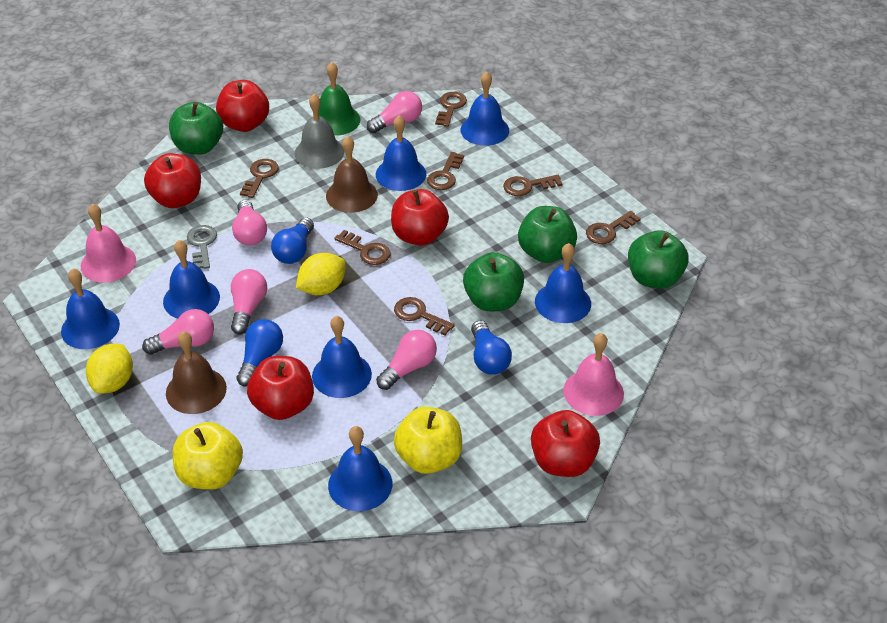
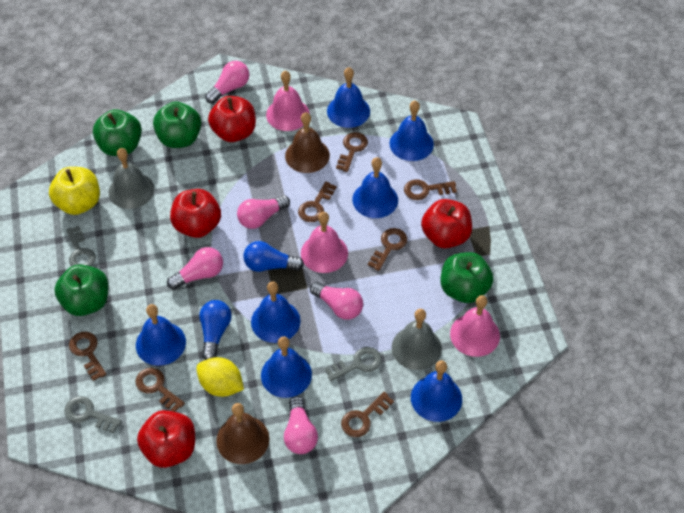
blue light bulb: [237,319,283,387] [271,217,314,264] [471,320,512,375] = 3 -> [199,300,232,360] [243,241,304,272] = 2
green bell: [319,62,360,136] = 1 -> none = 0
grey bell: [294,94,344,169] = 1 -> [109,148,154,209] [392,309,442,370] = 2
grey key: [187,225,217,269] = 1 -> [64,396,122,433] [66,226,96,267] [325,347,382,381] = 3
pink bell: [81,204,136,282] [563,333,624,416] = 2 -> [266,70,310,131] [301,212,348,273] [450,295,500,357] = 3
red apple: [144,153,201,208] [216,80,269,132] [247,356,314,420] [391,189,449,246] [531,410,600,477] = 5 -> [137,410,195,468] [170,189,221,238] [208,96,256,142] [421,199,472,248] = 4
yellow apple: [173,422,243,490] [394,407,462,474] = 2 -> [49,167,100,215] = 1
yellow lemon: [86,344,133,393] [296,253,346,295] = 2 -> [197,357,244,397] = 1

